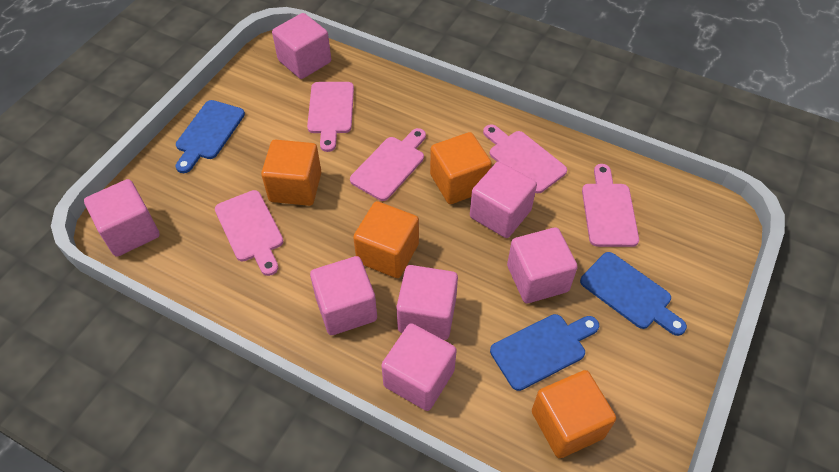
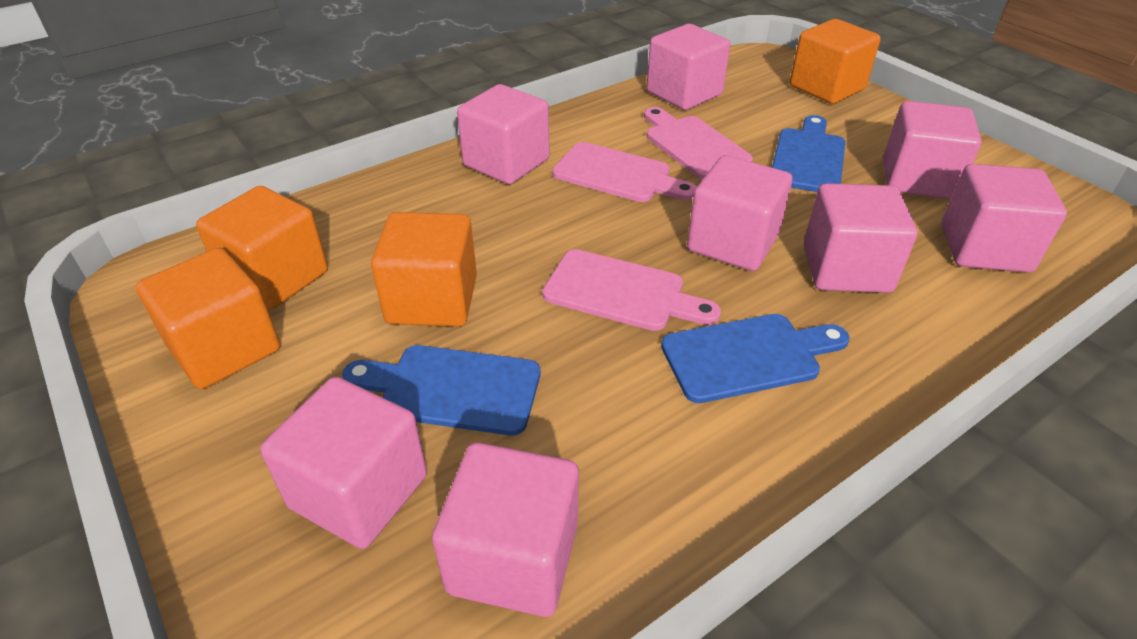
pink cube: [84,179,160,257] [272,13,331,79] [310,256,377,335] [381,323,457,411] [396,265,458,340] [470,162,537,238] [507,227,578,303] = 7 -> [260,377,427,549] [432,442,579,617] [457,84,550,184] [647,24,730,110] [687,155,792,271] [804,183,917,293] [883,101,982,199] [942,164,1067,273] = 8
pink cutting board: [215,190,283,276] [307,82,354,152] [350,128,426,201] [483,124,567,194] [582,164,639,247] = 5 -> [542,249,721,331] [552,142,697,202] [644,107,753,179] = 3

